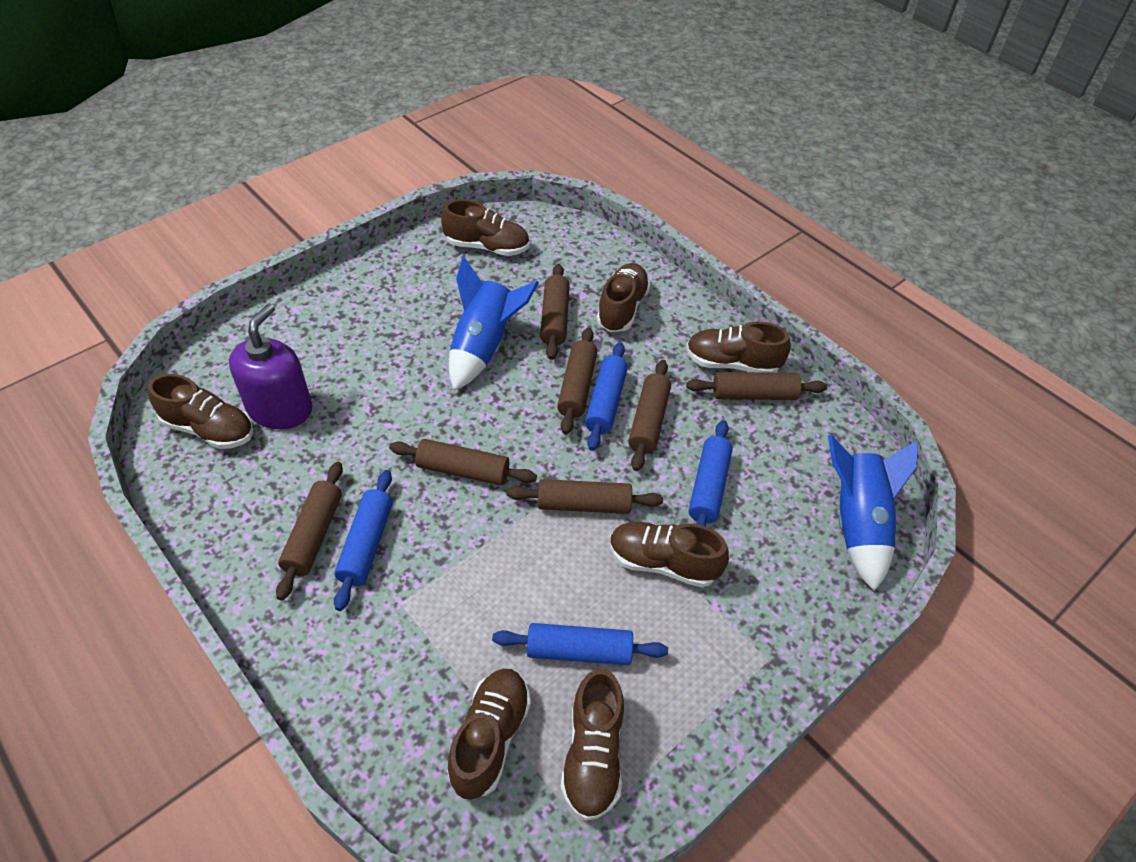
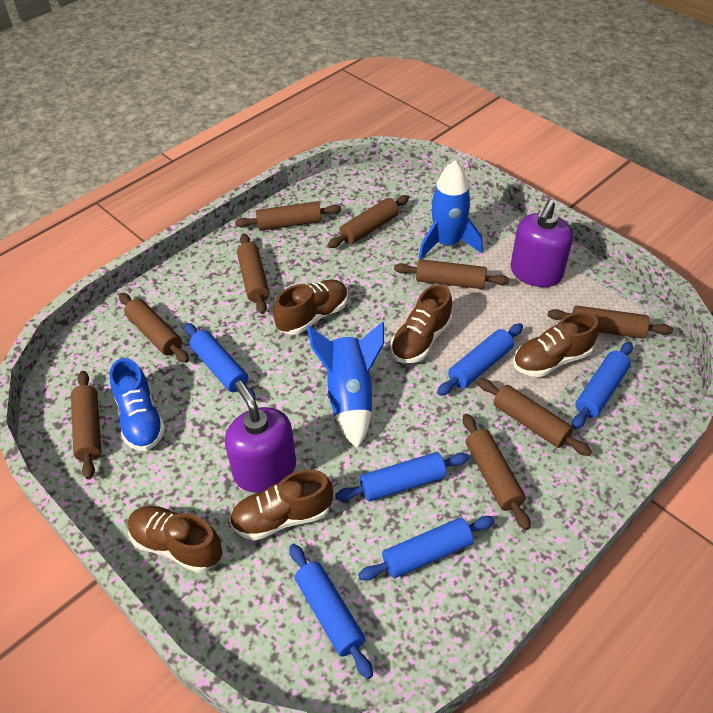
blue rolling pin: [334,470,393,611] [492,623,668,665] [585,342,628,451] [689,420,733,527] = 4 -> [184,323,256,399] [289,544,373,679] [335,452,469,501] [358,516,495,581] [437,323,523,396] [572,342,633,430] = 6
blue shoe: none = 0 -> [110,358,165,451] = 1
brown rolling pin: [276,462,343,601] [389,439,537,485] [507,479,663,514] [540,264,570,360] [557,327,597,435] [628,360,671,471] [686,372,827,400] = 7 -> [71,371,101,480] [119,293,189,363] [235,201,341,231] [237,234,270,314] [328,195,409,248] [394,259,509,289] [463,414,530,530] [477,378,592,456] [548,306,673,339] = 9
brown shoe: [148,374,253,449] [441,199,529,256] [447,669,531,800] [560,668,624,821] [597,263,651,332] [610,522,729,587] [686,322,791,373] = 7 -> [128,506,222,573] [229,470,333,541] [273,279,348,335] [390,284,452,363] [513,312,599,377] = 5
purple soap dispenser: [229,304,312,429] = 1 -> [225,381,296,493] [511,200,573,287] = 2

